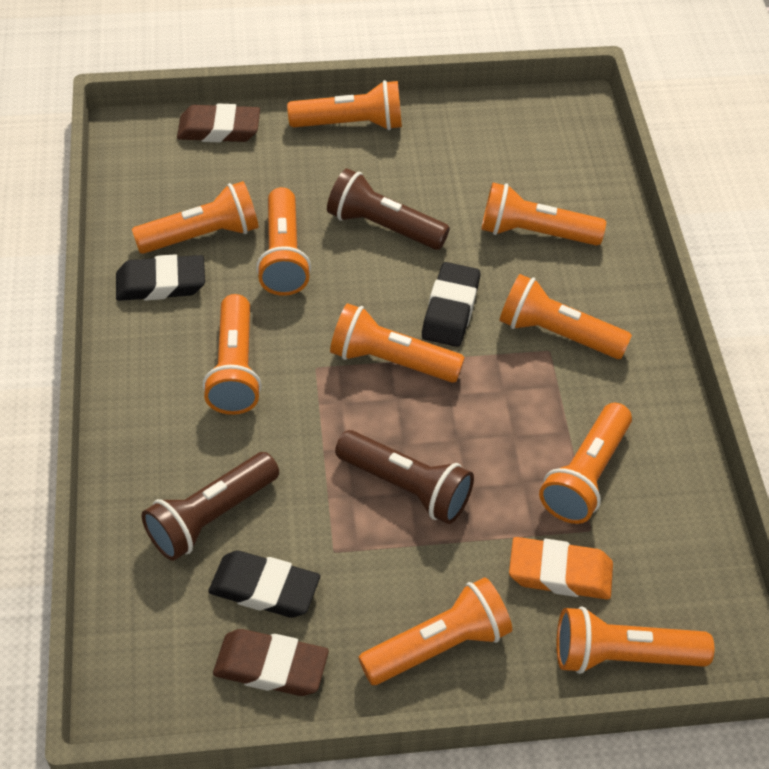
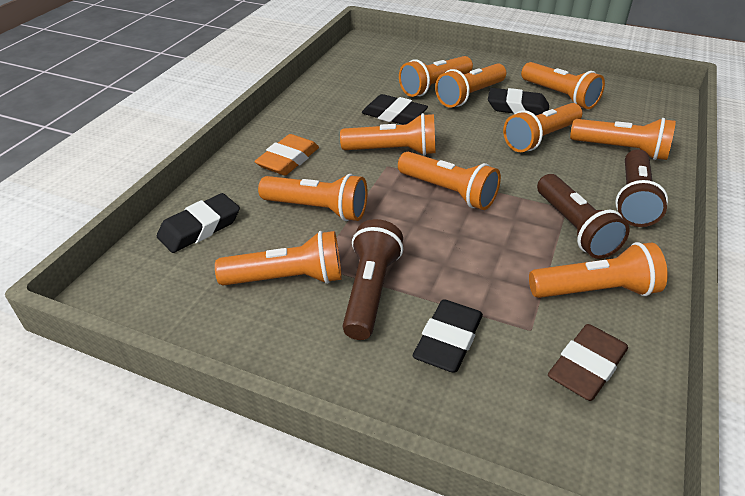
black eraser: [116,254,205,301] [208,551,320,618] [422,262,480,347] = 3 -> [157,193,240,253] [362,94,428,125] [413,299,483,372] [488,88,549,115] = 4
brown eraser: [177,104,260,142] [213,629,329,696] = 2 -> [548,324,628,401] = 1

